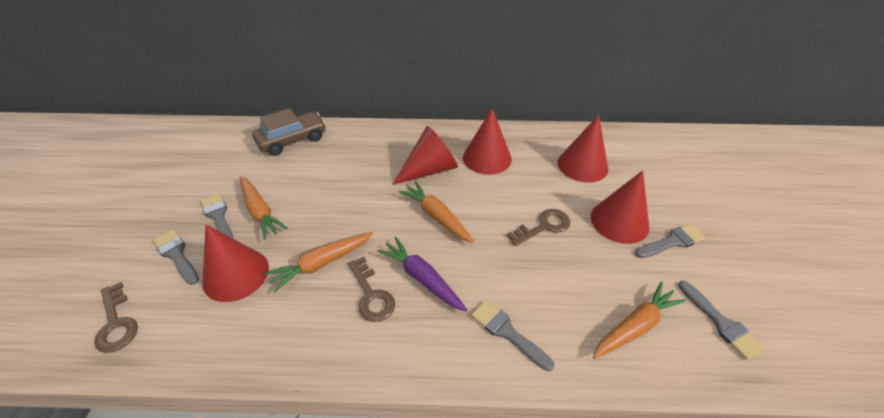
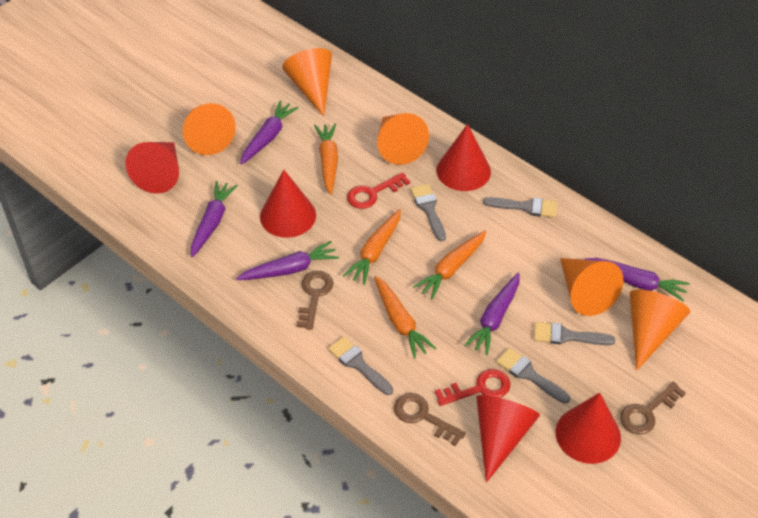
brown car: [252,108,326,156] = 1 -> none = 0
orange cone: none = 0 -> [183,103,236,155] [282,48,332,117] [377,113,429,165] [560,258,623,316] [630,289,690,371] = 5
purple carrot: [377,237,467,312] = 1 -> [191,181,238,258] [236,241,339,280] [240,100,299,165] [464,273,520,355] [585,258,690,301] = 5
red key: none = 0 -> [347,172,410,209] [435,369,510,406] = 2

